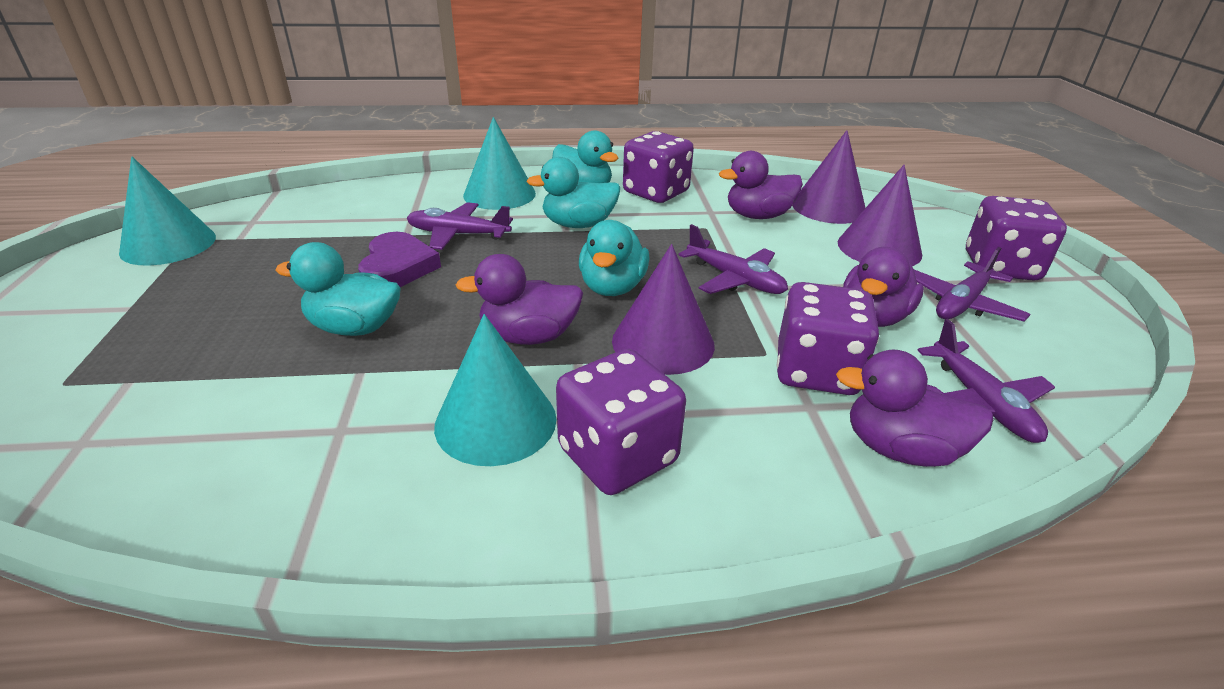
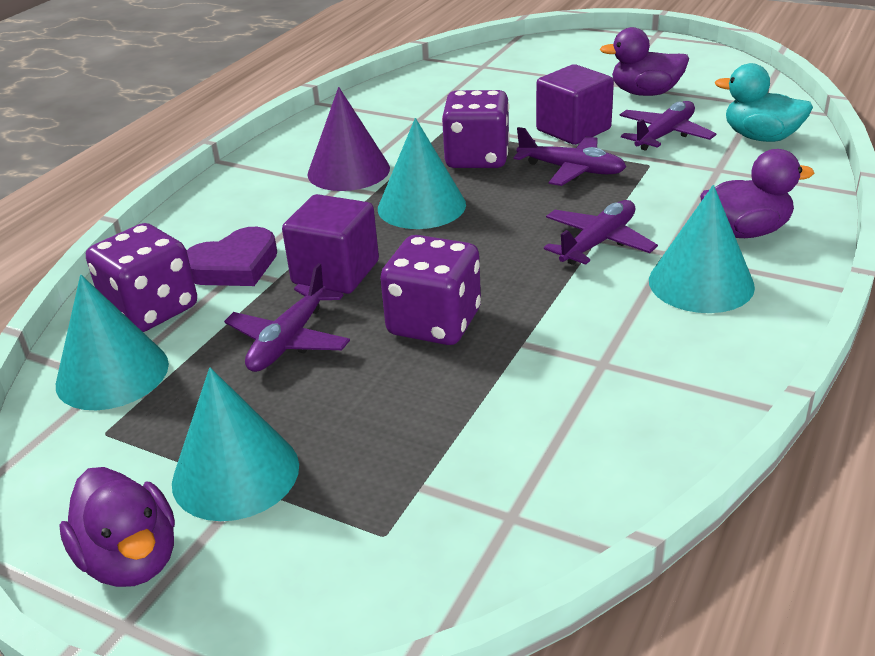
purple cone: [612,244,715,375] [792,130,865,224] [838,165,922,266] = 3 -> [307,87,390,191] = 1
purple cube: none = 0 -> [282,194,379,294] [536,65,614,145] = 2
purple dice: [556,349,686,495] [623,131,694,203] [777,282,879,395] [966,196,1067,281] = 4 -> [86,223,197,332] [380,235,481,345] [442,90,510,168] = 3
purple duck: [455,254,583,345] [719,151,803,219] [836,350,994,467] [843,247,924,327] = 4 -> [59,467,175,587] [600,27,689,96] [700,149,814,238] = 3
turquoise cone: [119,157,216,266] [434,314,556,466] [463,117,536,210] = 3 -> [56,275,169,410] [172,368,299,521] [378,118,466,229] [649,185,755,313] = 4
turquoise duck: [275,242,401,336] [526,157,620,228] [552,130,618,183] [579,220,649,296] = 4 -> [715,63,813,142] = 1

